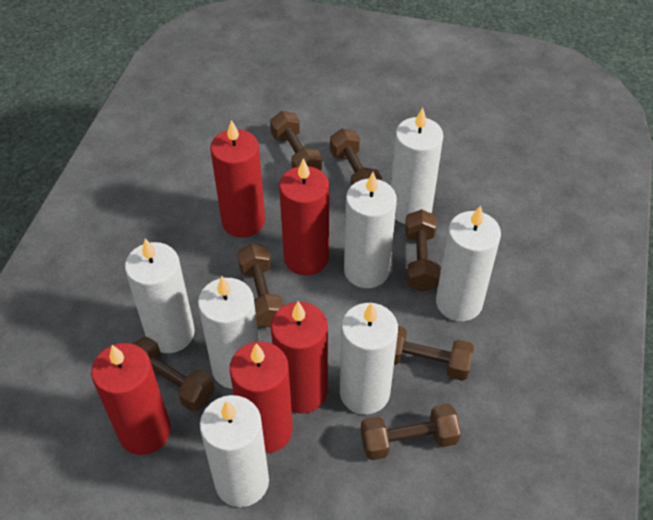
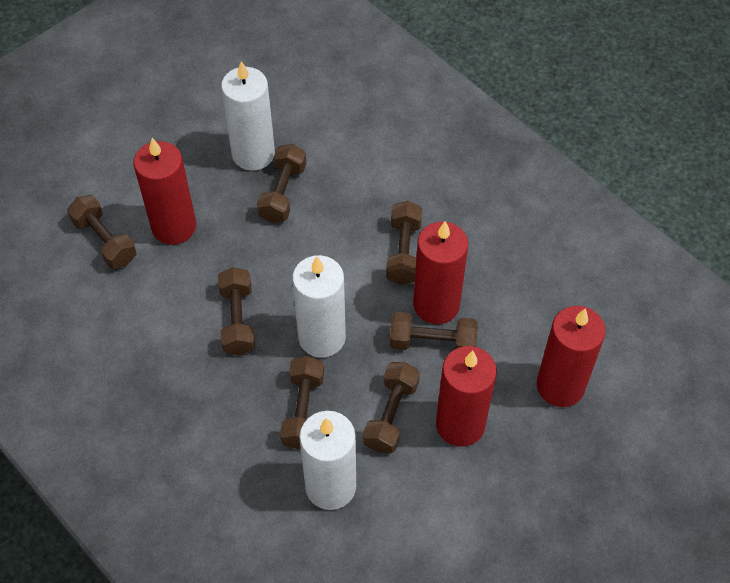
red candle: [91,343,171,455] [210,120,265,238] [230,342,293,453] [271,302,328,414] [279,158,329,276] = 5 -> [134,138,196,245] [413,221,468,324] [436,346,497,447] [537,306,605,407] = 4
white candle: [125,238,195,353] [198,276,259,389] [200,395,269,507] [340,302,398,414] [344,172,397,288] [391,107,443,224] [436,205,501,321] = 7 -> [221,61,275,170] [292,255,346,358] [299,411,356,510] = 3

